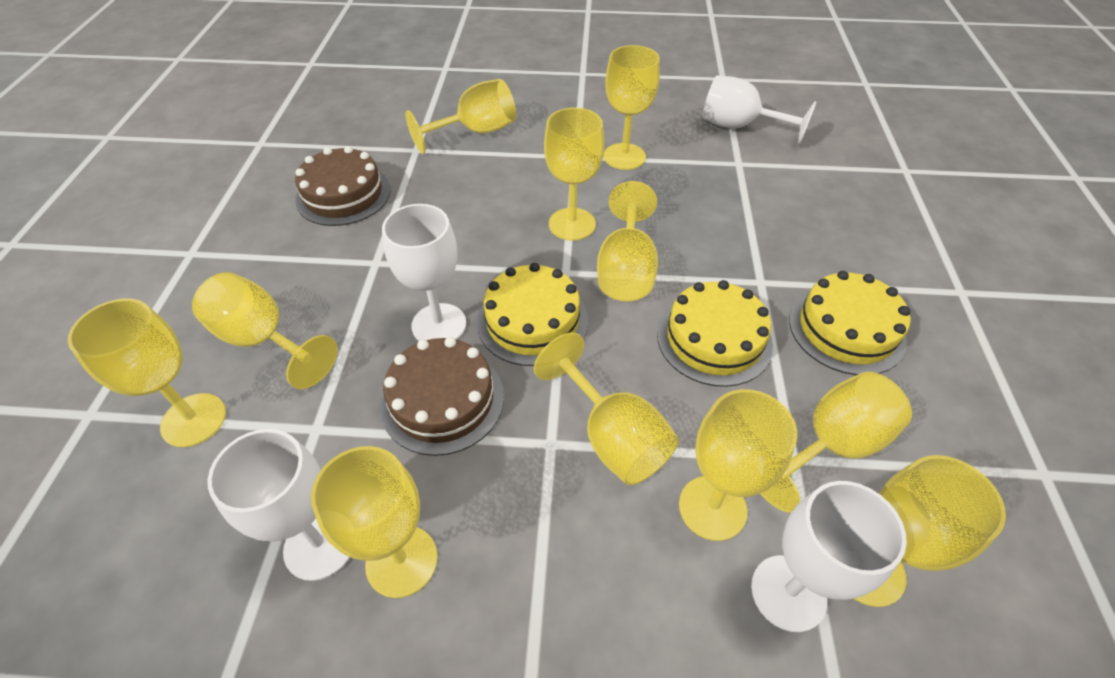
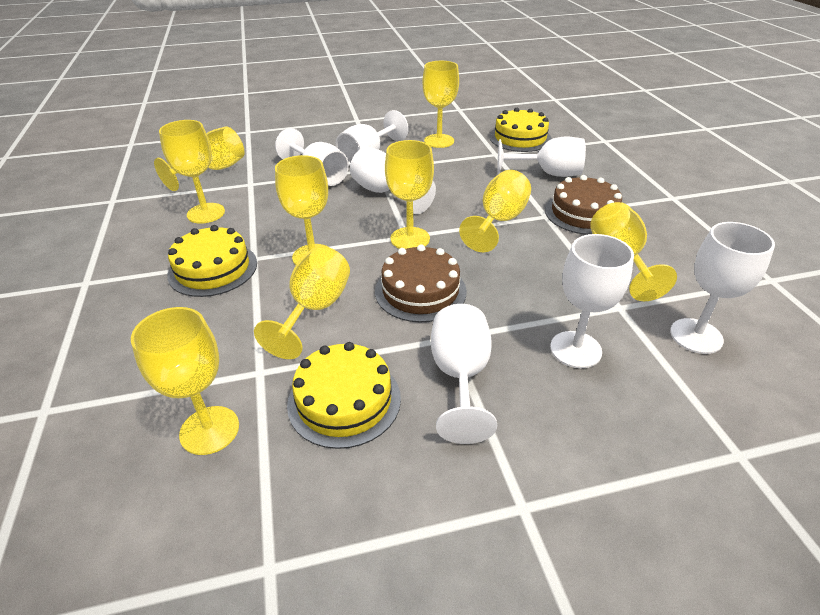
white goblet: [207,429,350,581] [382,204,466,341] [702,75,816,145] [751,481,907,632] = 4 -> [275,128,349,186] [335,110,409,166] [350,147,436,214] [431,304,497,444] [498,137,586,177] [550,234,634,368] [670,222,775,354] = 7
yellow goblet: [68,298,226,447] [192,272,338,389] [311,446,438,598] [405,79,516,154] [534,332,679,485] [544,108,605,240] [597,181,658,301] [604,45,660,170] [679,389,797,541] [760,372,912,512] [854,455,1006,607] = 11 -> [131,307,239,455] [154,126,245,191] [159,120,225,224] [254,246,350,359] [275,155,330,265] [385,140,434,249] [423,61,459,148] [459,170,531,252] [590,202,677,301] = 9

